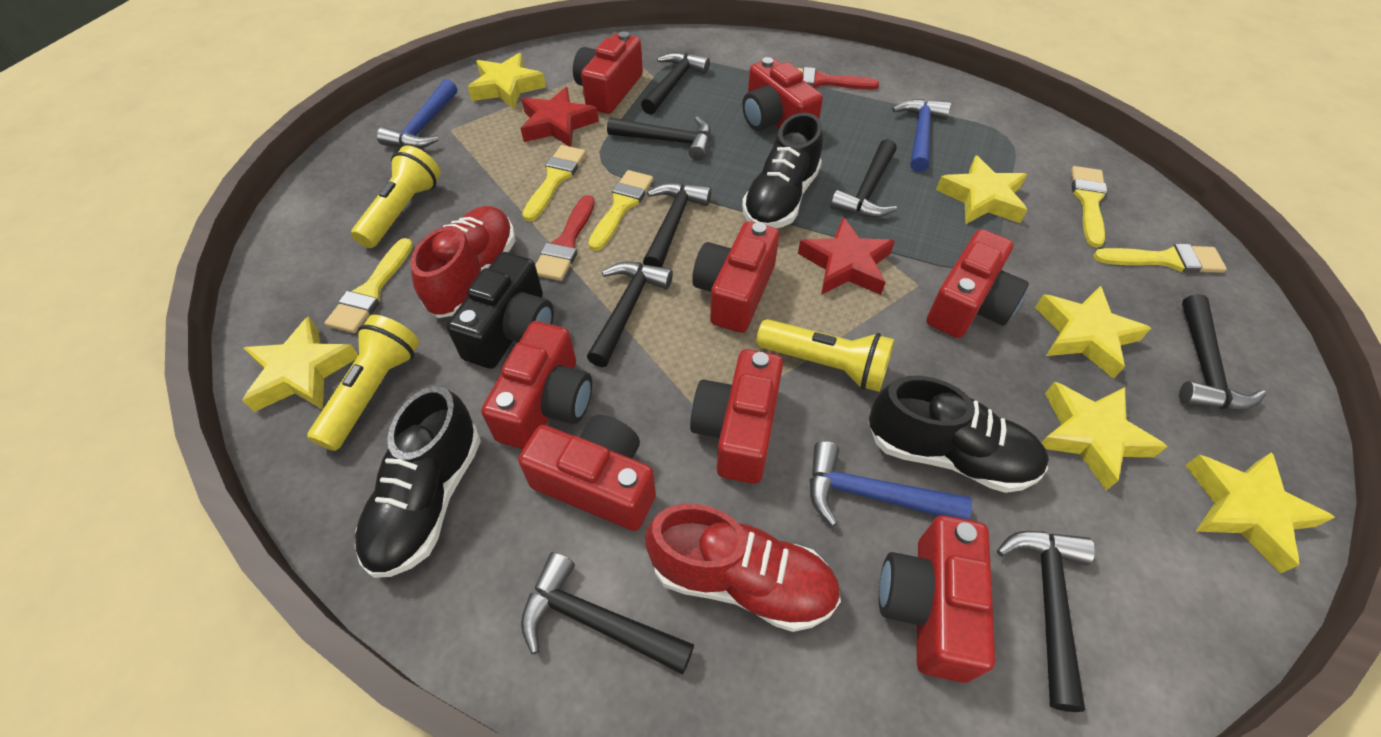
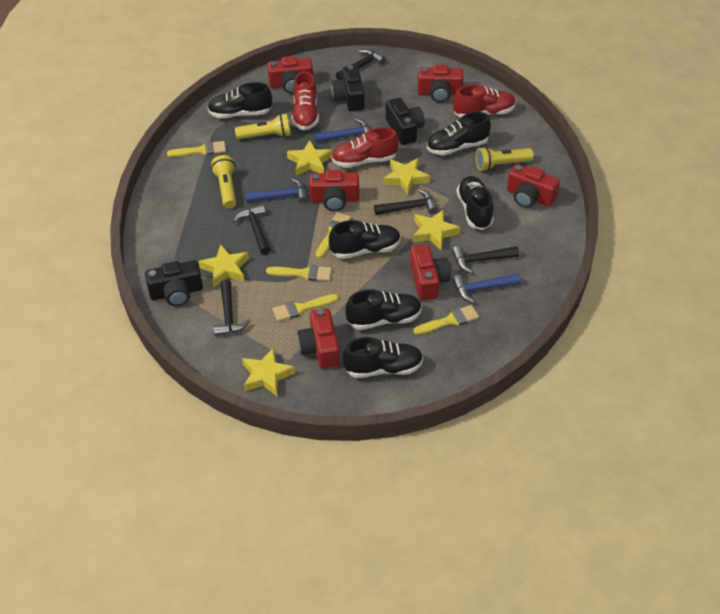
black camera: [447,252,554,369] = 1 -> [145,260,203,306] [331,65,365,111] [386,98,425,145] = 3
black hammer: [521,552,694,674] [587,262,673,367] [607,116,711,161] [641,52,710,115] [643,182,712,267] [830,139,897,218] [997,531,1095,712] [1179,294,1266,410] = 8 -> [213,280,250,336] [233,205,271,255] [336,49,386,80] [374,189,438,215] [452,246,519,274] = 5
black shoe: [355,386,481,578] [742,113,823,228] [868,376,1049,493] = 3 -> [207,82,272,118] [329,220,401,259] [342,337,423,378] [345,289,422,330] [427,112,491,156] [456,176,494,230] = 6
red brush: [535,195,595,281] [797,67,879,90] = 2 -> none = 0
red camera: [481,321,592,449] [518,415,656,531] [573,31,643,114] [690,349,783,484] [692,221,779,333] [742,57,823,131] [879,515,995,683] [926,229,1029,338] = 8 -> [267,56,313,94] [297,308,340,369] [309,170,359,211] [410,244,451,300] [418,65,463,103] [507,164,560,208] = 6
red shoe: [410,206,515,318] [645,503,841,632] = 2 -> [292,71,319,130] [331,127,399,168] [453,85,516,118] = 3
red star: [520,87,599,147] [798,217,895,295] = 2 -> none = 0
yellow star: [242,316,358,412] [468,53,546,109] [936,155,1027,224] [1035,286,1151,379] [1041,382,1168,491] [1185,452,1335,574] = 6 -> [199,244,249,287] [242,348,295,396] [287,140,333,176] [383,158,430,195] [413,210,460,250] = 5

